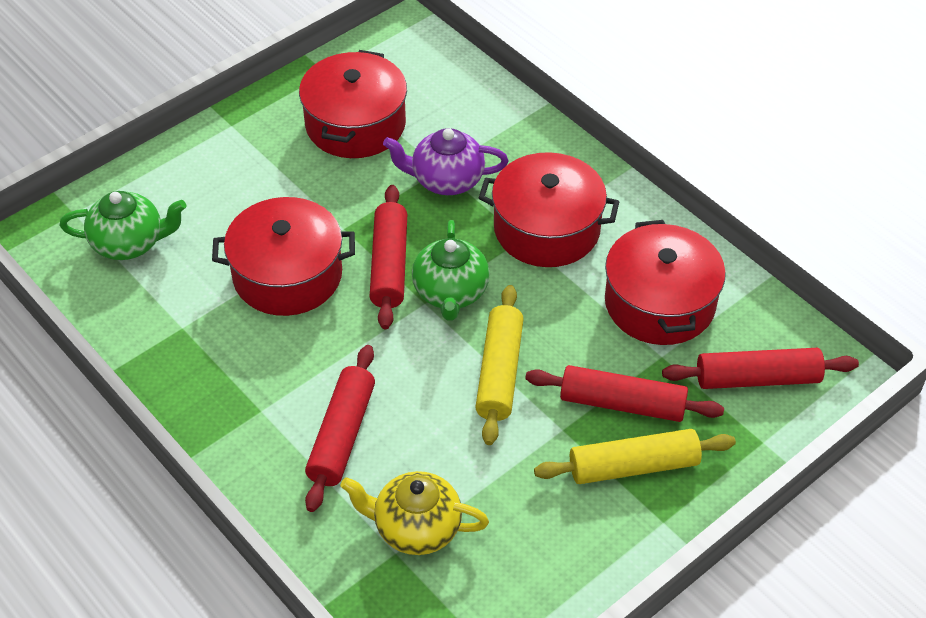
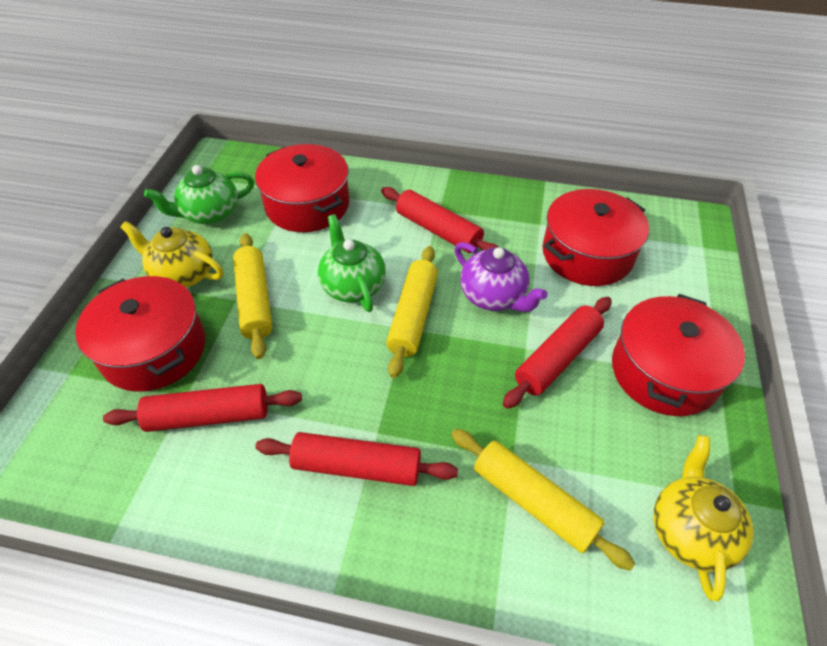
yellow rolling pin: [475,285,524,445] [534,429,736,484] = 2 -> [233,233,272,359] [386,246,438,378] [451,429,635,571] = 3
yellow teapot: [340,471,489,555] = 1 -> [120,221,223,288] [654,435,754,601] = 2

